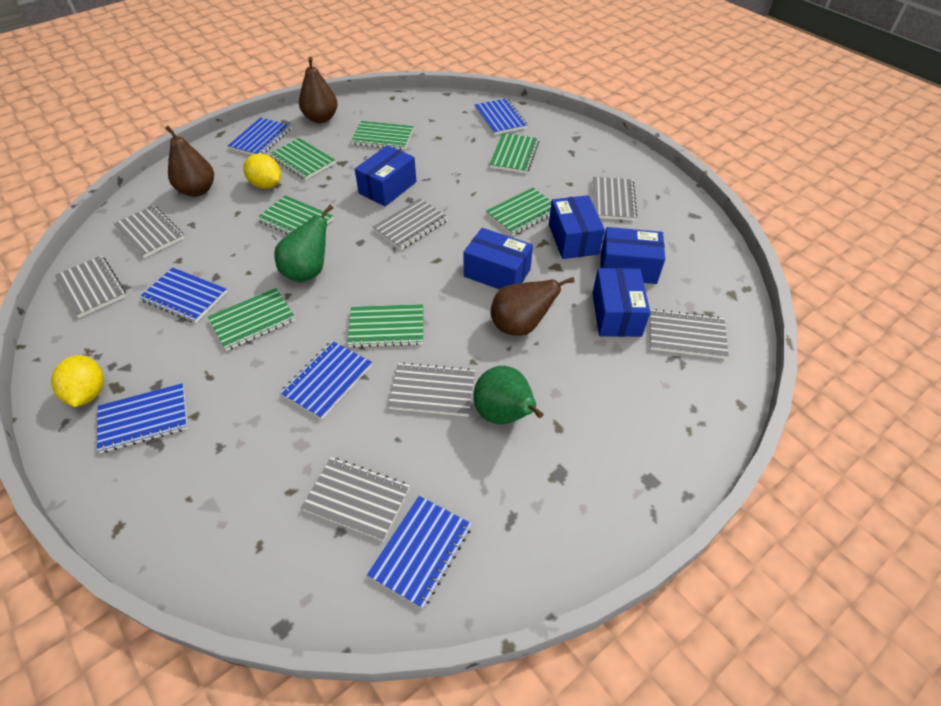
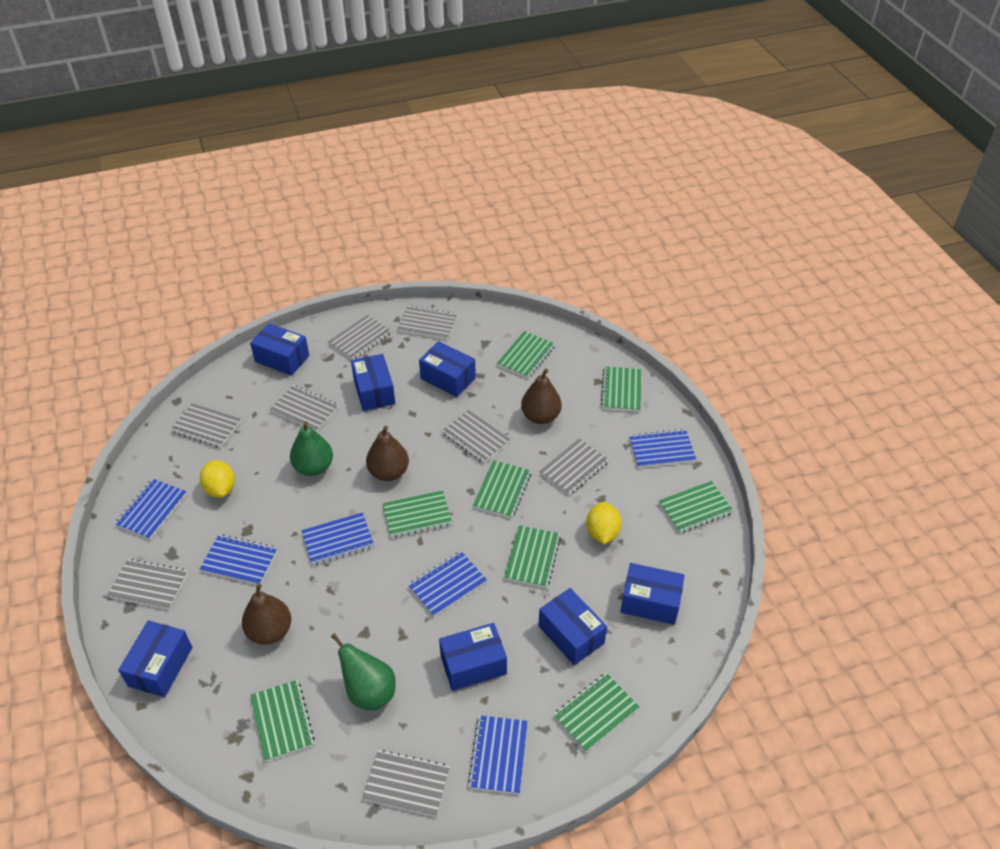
blue box: [355,145,417,206] [463,228,533,290] [549,195,605,259] [592,268,650,337] [600,227,665,284] = 5 -> [118,620,192,697] [250,323,309,376] [351,354,395,411] [419,341,476,397] [439,623,507,691] [538,588,607,665] [620,563,685,625] = 7
green notebook: [208,288,295,351] [257,195,333,235] [269,138,335,180] [347,304,423,348] [351,121,414,150] [486,188,551,236] [489,133,539,173] = 7 -> [250,680,315,761] [383,490,452,538] [473,460,531,518] [497,331,555,379] [504,525,561,588] [553,672,640,752] [601,366,641,412] [659,481,734,533] = 8
grey notebook: [55,256,126,318] [114,205,184,258] [301,457,410,541] [373,198,448,250] [388,362,475,416] [592,177,637,221] [650,309,729,359] = 7 -> [107,559,188,610] [170,403,241,448] [270,385,339,432] [328,315,391,360] [362,750,450,817] [397,305,457,340] [442,410,511,463] [540,439,609,495] = 8

